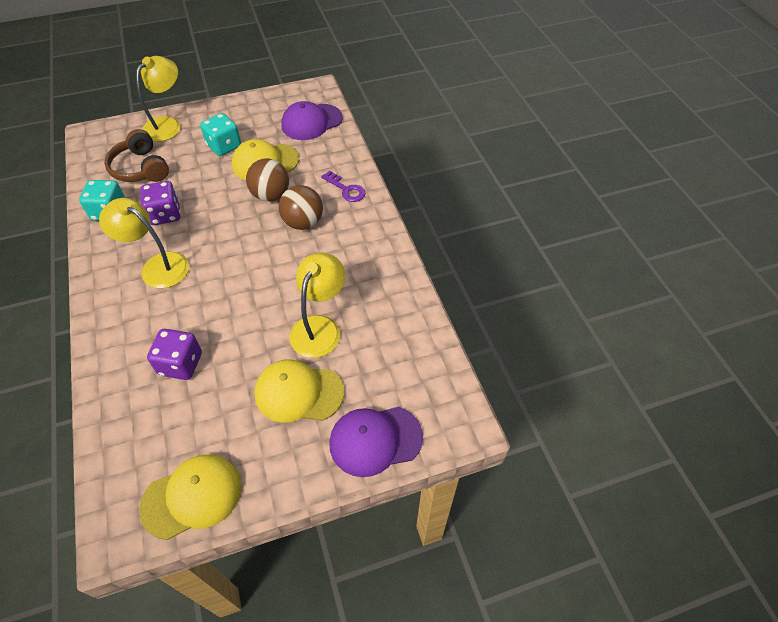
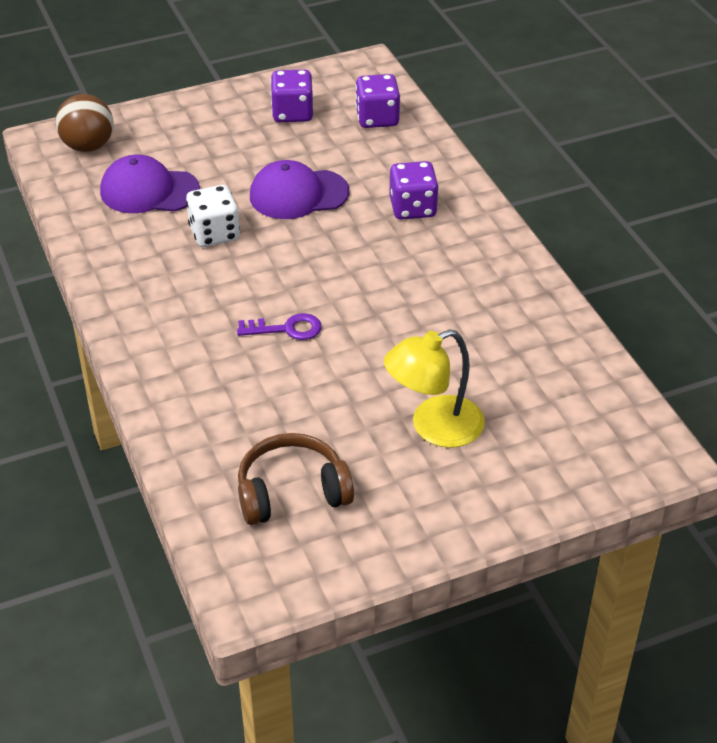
brown ball: [246,158,289,202] [279,185,323,230] = 2 -> [55,94,113,152] = 1
purple dice: [140,181,181,225] [147,329,202,380] = 2 -> [270,69,313,122] [355,74,400,128] [390,161,439,220] = 3
turquoise dice: [79,180,125,221] [200,113,241,156] = 2 -> none = 0
white dice: none = 0 -> [186,185,240,247] = 1
yellow cap: [139,454,241,540] [232,139,299,180] [254,359,344,422] = 3 -> none = 0
yellow lamp: [99,198,189,288] [136,56,181,142] [289,252,345,358] = 3 -> [384,329,485,448] = 1

